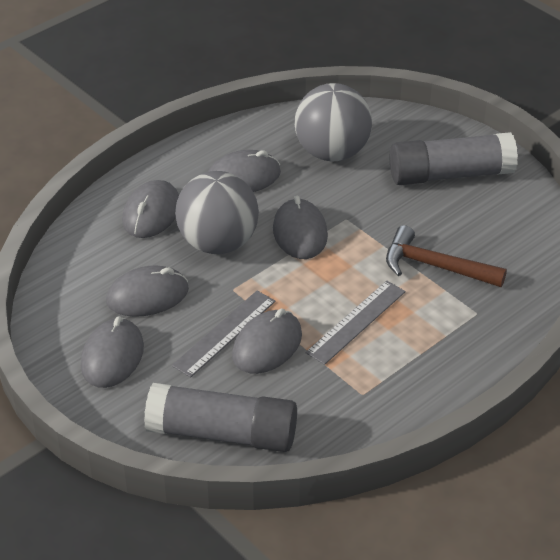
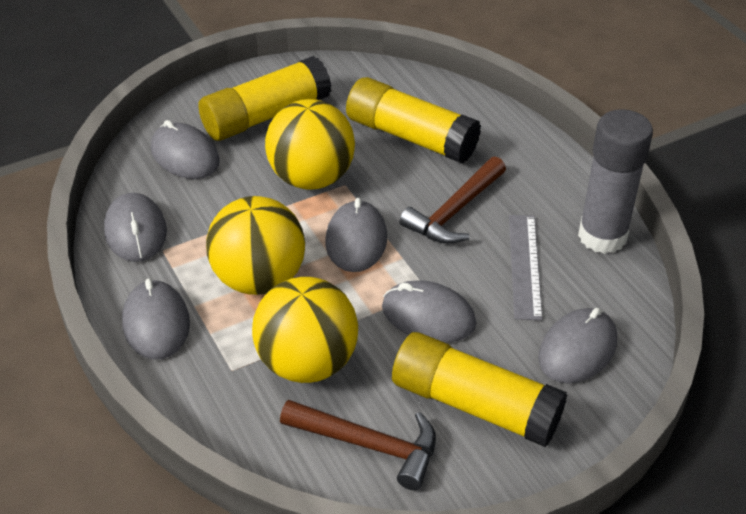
brown hammer: [386,225,507,287] = 1 -> [280,400,436,490] [399,157,506,244] = 2
grey ball: [175,171,259,254] [295,83,372,161] = 2 -> none = 0
grey glue stick: [144,383,297,452] [390,132,518,185] = 2 -> [578,109,653,254] = 1
grey ruler: [172,291,275,378] [305,281,405,365] = 2 -> [509,215,543,320] = 1
yellow ball: none = 0 -> [206,196,305,295] [252,277,358,383] [265,99,355,190] = 3
yellow glue stick: none = 0 -> [198,56,331,141] [346,77,481,163] [392,332,567,447] = 3

